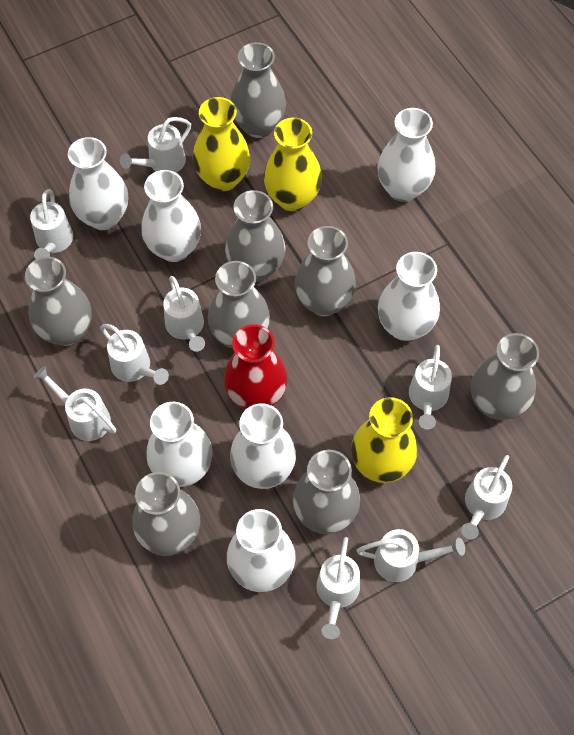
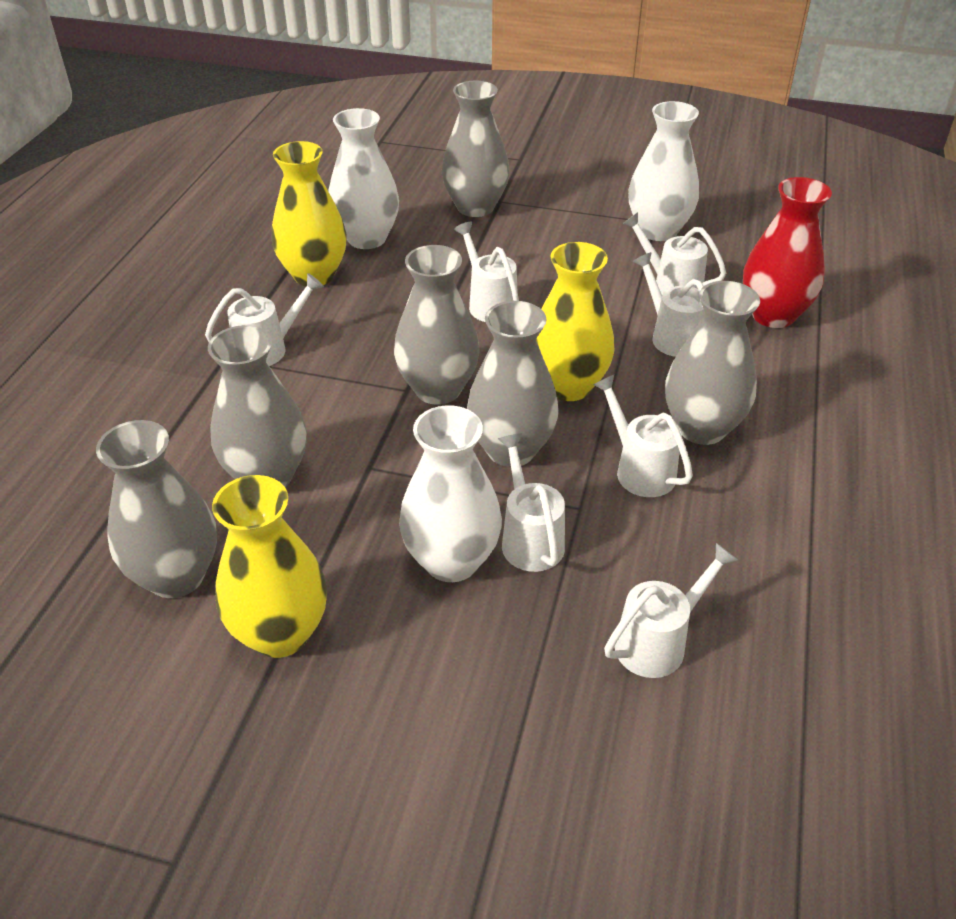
grey vase: [25,256,92,346] [132,472,200,556] [208,261,270,349] [225,190,285,282] [230,42,286,138] [293,450,360,534] [295,226,356,316] [471,333,539,420] = 8 -> [96,420,217,598] [208,325,307,487] [394,245,480,405] [442,81,509,217] [467,301,559,467] [665,281,760,445] = 6
white vase: [68,137,128,230] [141,170,201,262] [146,402,212,487] [227,509,296,592] [230,403,296,489] [377,108,436,202] [378,252,440,341] = 7 -> [329,108,399,249] [399,405,502,582] [628,101,699,241] = 3
white watering can: [30,189,73,259] [33,366,116,441] [100,324,169,385] [120,117,191,173] [163,276,205,352] [316,537,360,639] [357,529,465,582] [409,345,452,430] [461,455,512,539] = 9 -> [205,273,324,366] [454,222,519,322] [498,433,565,572] [593,375,693,497] [604,543,739,678] [623,212,726,295] [633,252,705,357] = 7

